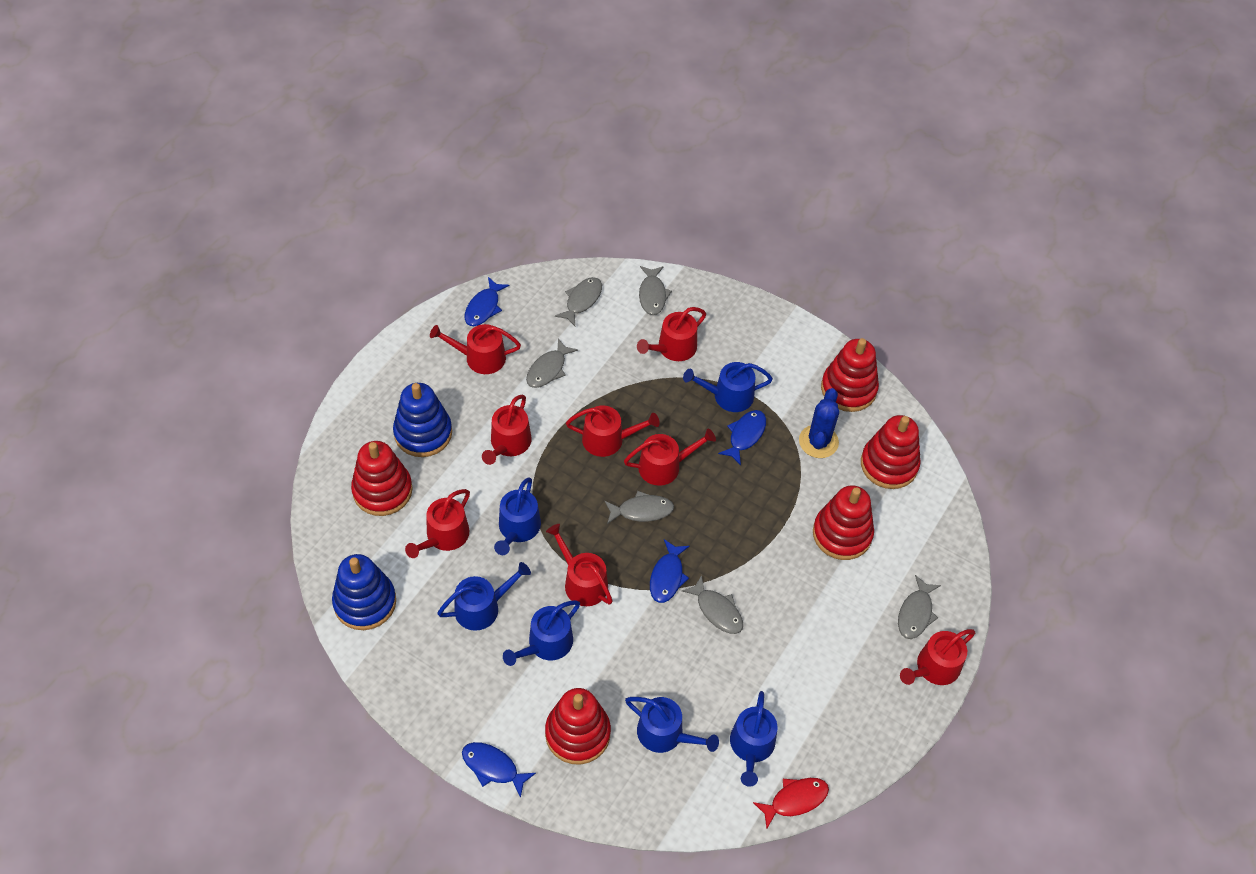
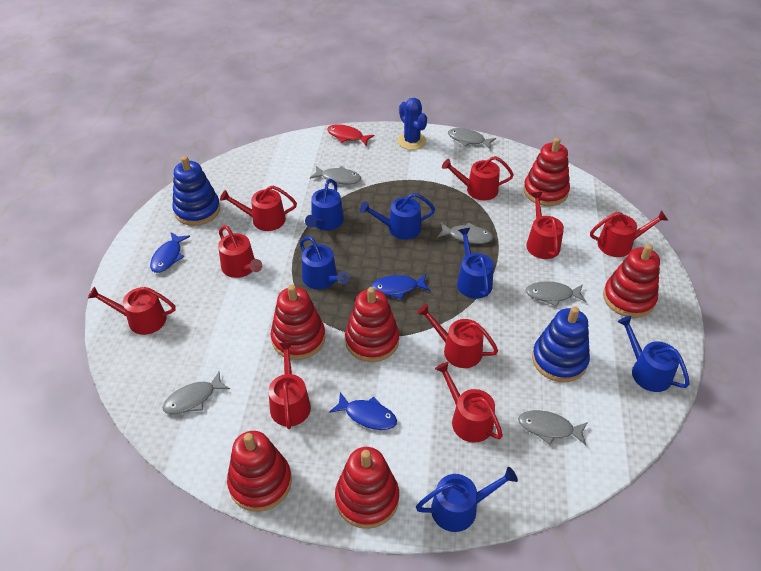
blue fish: [462,742,536,798] [465,277,509,326] [650,539,690,603] [718,410,766,465] = 4 -> [150,232,190,273] [329,392,397,430] [371,274,430,300] = 3
red stacking toy: [351,441,412,516] [545,688,611,765] [813,485,874,560] [821,338,879,412] [861,415,921,489] = 5 -> [227,431,292,512] [271,285,325,360] [335,447,399,529] [345,287,399,362] [523,137,570,206] [603,244,660,318] = 6
red watering can: [405,489,470,558] [430,324,521,374] [482,395,532,465] [546,524,613,606] [566,406,660,457] [624,429,716,486] [637,307,706,361] [900,629,975,685] = 8 -> [88,287,176,335] [218,225,262,278] [220,186,297,231] [268,342,311,429] [417,304,498,368] [435,362,503,443] [442,156,514,200] [526,192,564,259] [590,210,668,257] = 9

